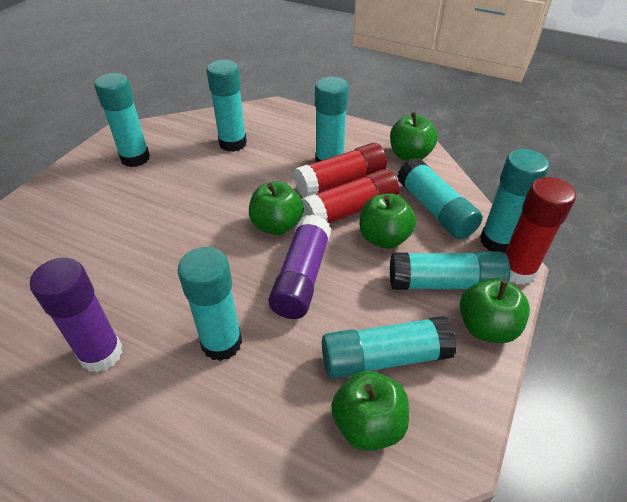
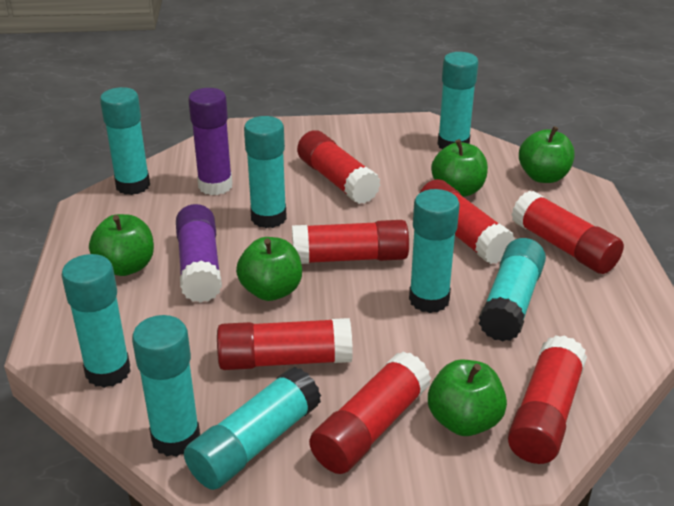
red glue stick: [294,143,387,198] [301,169,399,223] [505,177,576,285] = 3 -> [217,318,353,370] [292,220,409,264] [297,130,380,204] [309,351,431,474] [420,179,515,264] [508,335,587,464] [512,190,624,274] = 7

